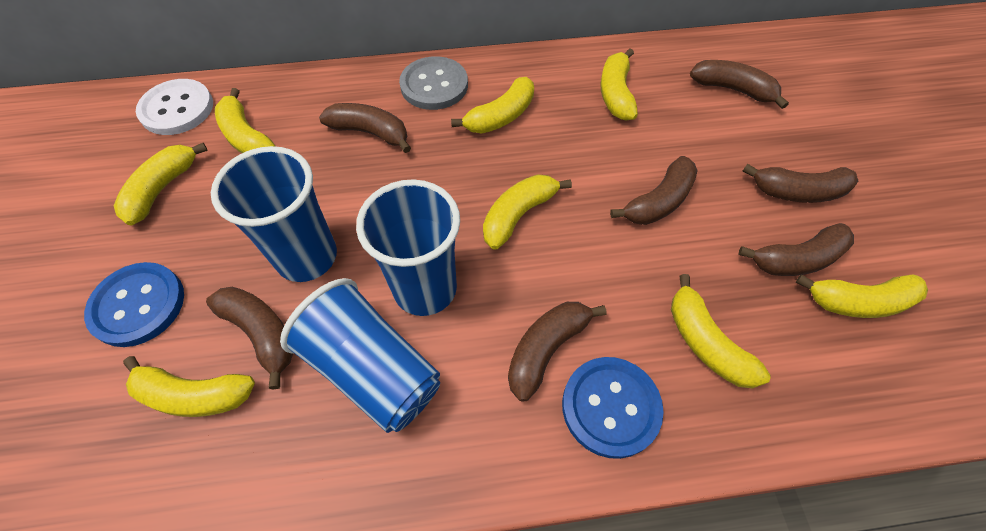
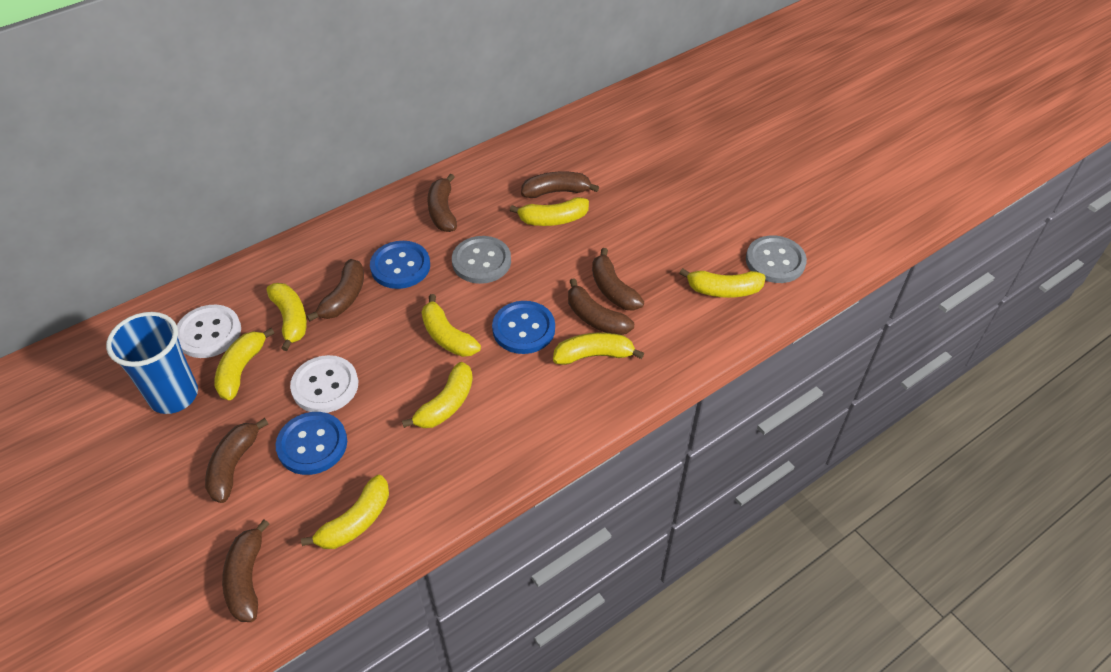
blue button: [84,262,184,347] [562,357,664,459] = 2 -> [276,412,347,475] [370,241,430,289] [492,301,555,354] = 3
blue cup: [211,146,337,282] [280,278,440,433] [356,179,460,316] = 3 -> [106,312,198,414] = 1
grey button: [399,56,468,110] = 1 -> [452,236,511,284] [746,236,807,283] = 2
white button: [136,79,213,135] = 1 -> [177,305,241,358] [290,355,358,413] = 2

